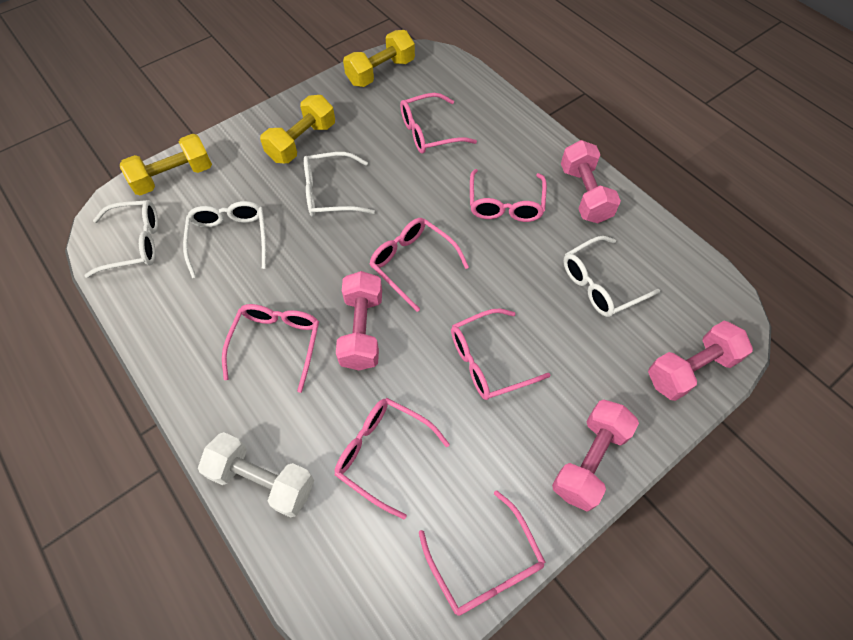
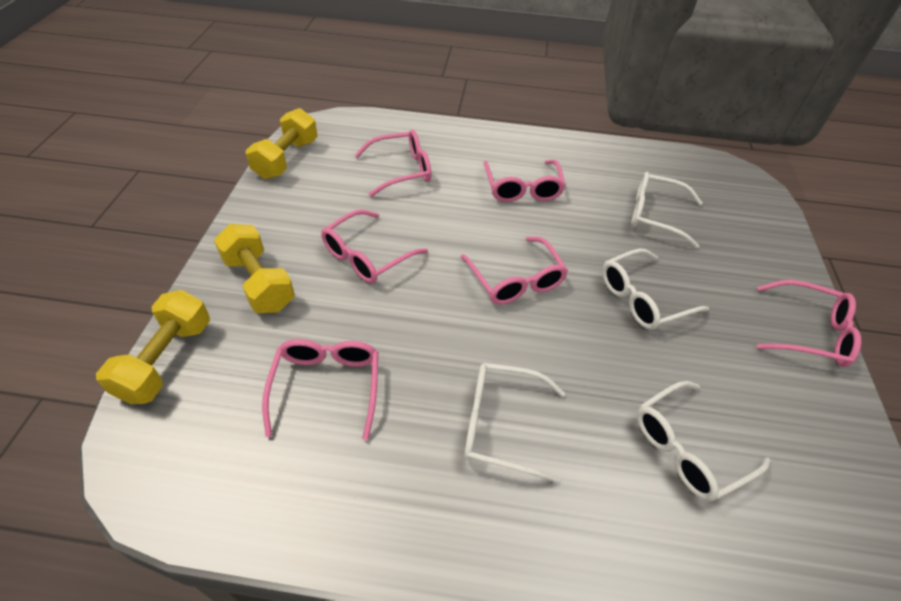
pink dumbbell: [336,271,382,370] [552,400,639,512] [561,140,621,223] [648,321,753,401] = 4 -> none = 0
pink glasses: [222,304,319,393] [335,398,450,519] [369,218,469,312] [400,93,477,154] [419,490,546,616] [451,308,550,400] [470,169,547,222] = 7 -> [262,339,378,440] [321,210,428,283] [354,130,431,197] [461,237,568,304] [484,160,566,202] [757,280,861,367] = 6
white dumbbell: [198,432,314,518] = 1 -> none = 0

